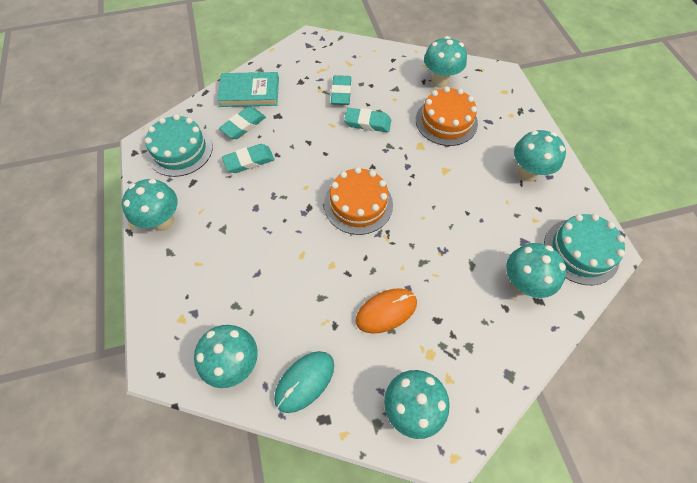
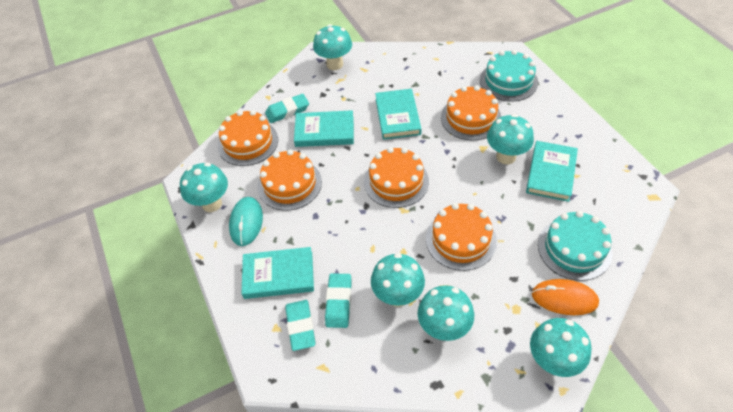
orange cake: [324,167,393,235] [416,86,478,146] = 2 -> [218,110,278,166] [258,149,322,210] [364,147,429,208] [426,203,497,271] [441,85,501,141] = 5
turquoise book: [217,72,279,107] = 1 -> [241,247,314,299] [294,110,354,147] [375,89,421,140] [526,141,578,202] = 4
turquoise eraser: [219,106,266,139] [222,144,275,173] [331,75,351,105] [344,108,391,132] = 4 -> [265,94,309,123] [285,300,315,351] [325,273,351,328] = 3

